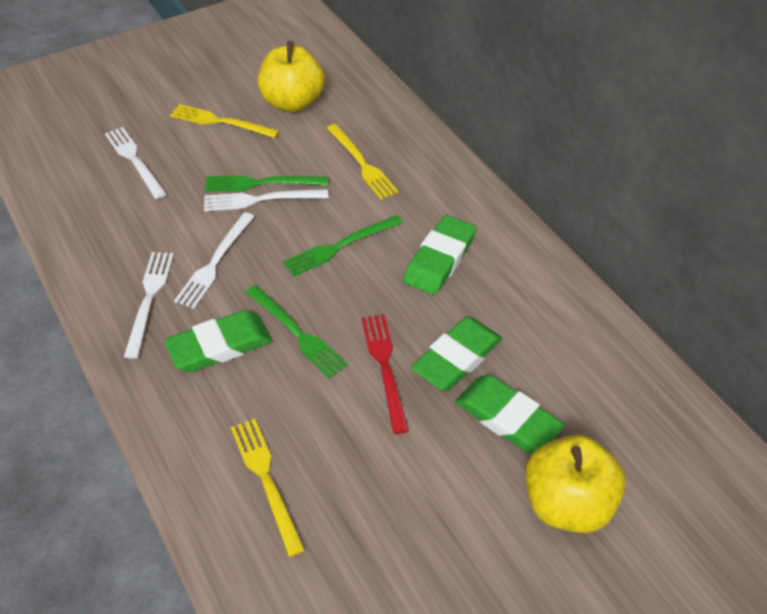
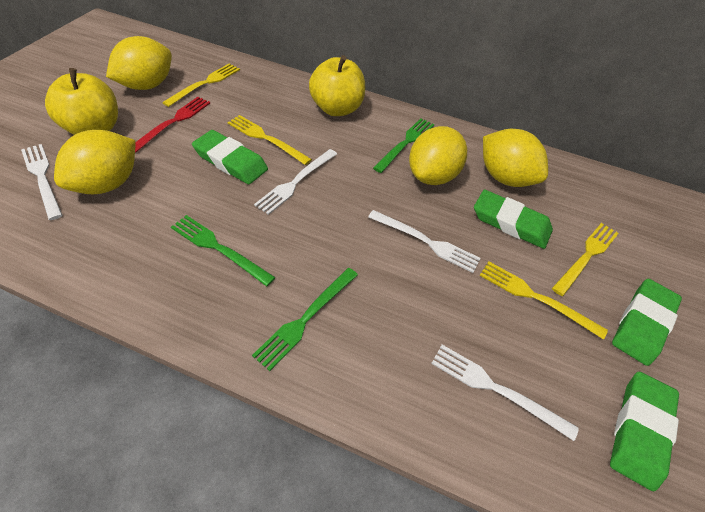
yellow fork: [170,104,279,138] [231,419,305,557] [327,124,398,200] = 3 -> [162,63,240,107] [227,115,312,165] [480,261,608,340] [552,223,619,296] = 4
yellow lemon: none = 0 -> [54,130,136,194] [106,36,172,90] [409,126,467,185] [483,129,548,187] = 4

